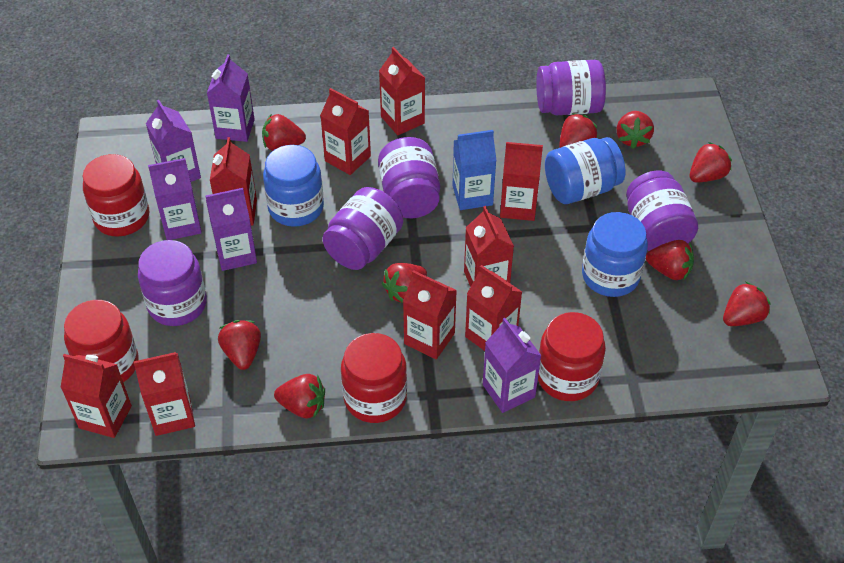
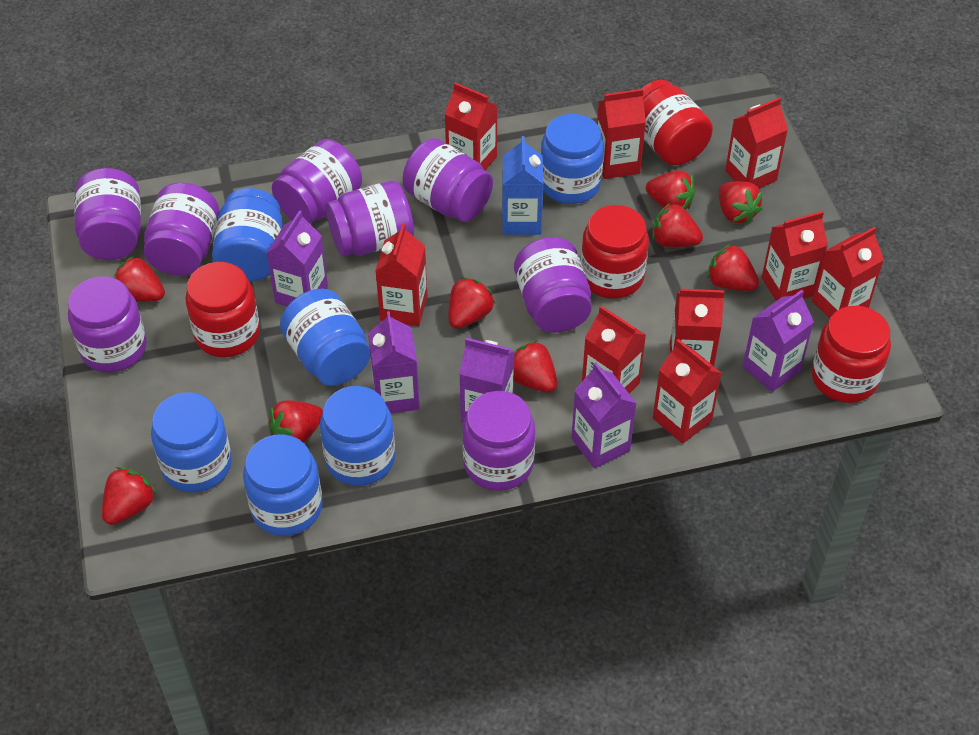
blue jar: [263,145,324,227] [545,137,625,204] [582,212,648,297] = 3 -> [151,392,232,492] [212,188,283,281] [243,434,323,536] [280,289,370,386] [320,386,395,486] [541,114,604,204] = 6
purple jar: [138,240,207,326] [322,187,403,270] [378,137,440,218] [536,60,606,115] [626,170,698,251] = 5 -> [68,276,147,372] [74,168,141,260] [144,182,220,276] [272,139,362,224] [326,181,414,256] [403,138,493,222] [462,391,535,491] [514,237,592,333] = 8

